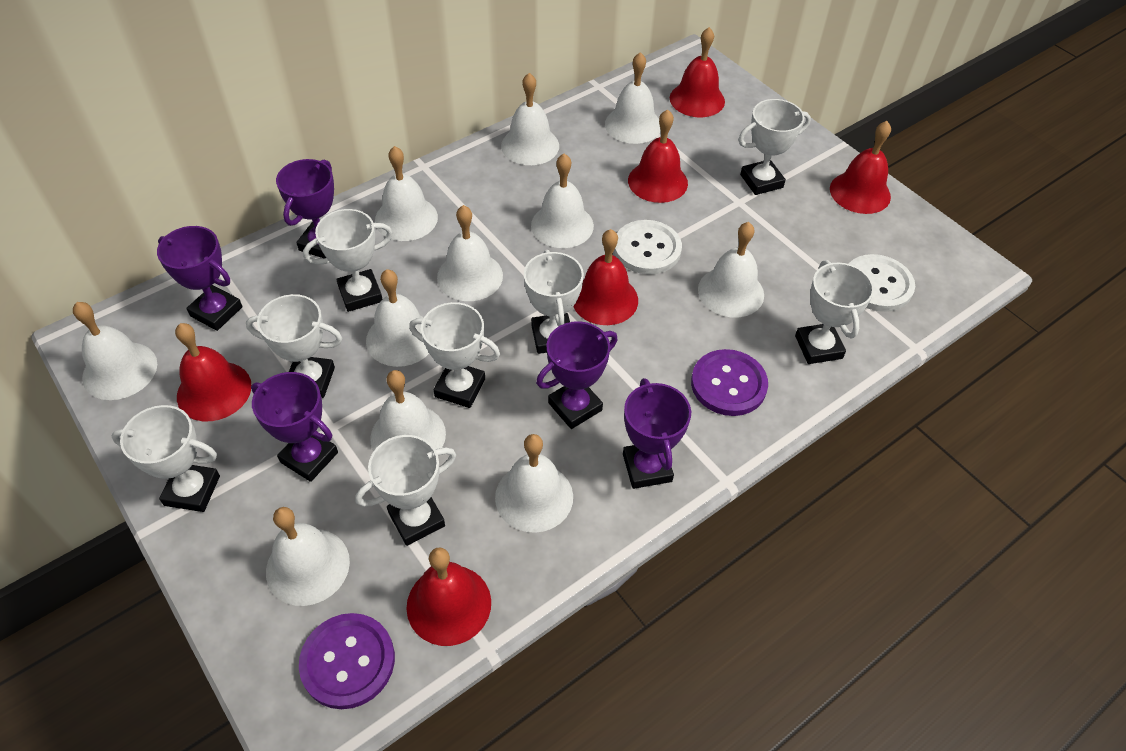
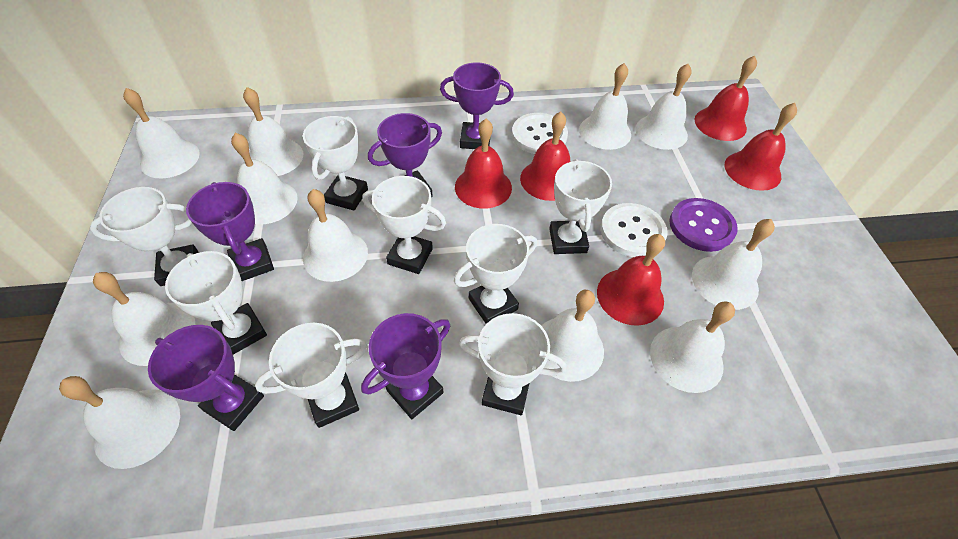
purple button: [299,613,395,709] [691,349,768,416] = 2 -> [669,198,738,252] = 1
red bell: [175,323,251,421] [407,547,491,646] [573,229,638,325] [628,109,688,203] [670,27,725,117] [830,121,891,214] = 6 -> [455,119,512,209] [520,111,570,201] [597,234,665,326] [694,56,757,141] [725,103,797,191] = 5

